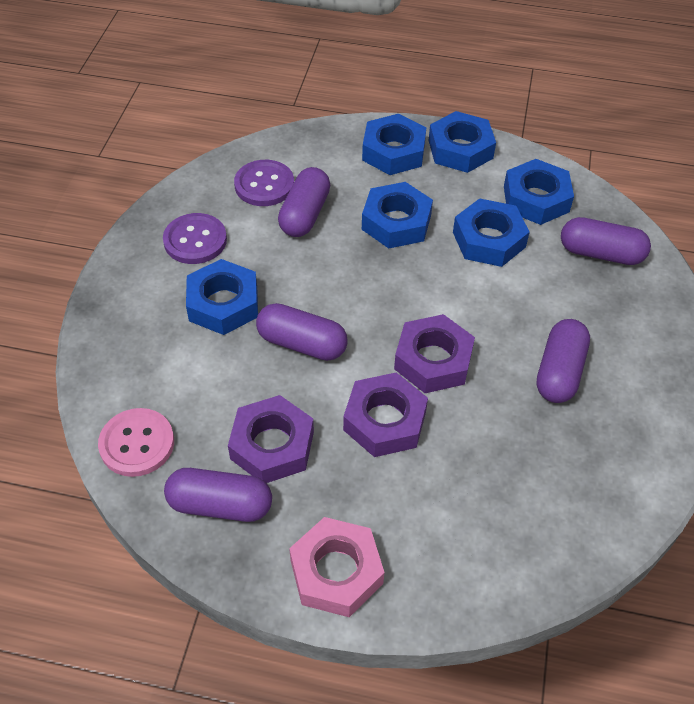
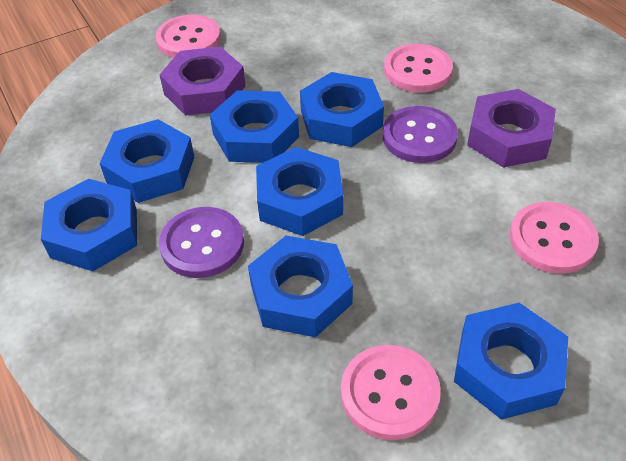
blue nut: [186,259,258,335] [362,114,426,175] [362,182,433,249] [428,111,496,173] [453,198,530,267] [504,159,574,225] = 6 -> [41,179,137,271] [100,119,194,203] [210,90,299,163] [248,236,353,337] [256,147,343,236] [300,72,384,147] [454,303,568,420] = 7
pink button: [98,408,174,477] = 1 -> [156,15,221,58] [341,345,441,440] [384,44,453,92] [509,202,599,274] = 4
pink nut: [289,517,385,617] = 1 -> none = 0
purple capsule: [164,468,272,522] [256,303,348,361] [278,167,330,237] [537,319,590,403] [561,217,651,265] = 5 -> none = 0
purple nut: [228,395,314,483] [343,372,428,457] [394,314,475,393] = 3 -> [160,47,246,116] [467,89,556,168] = 2

